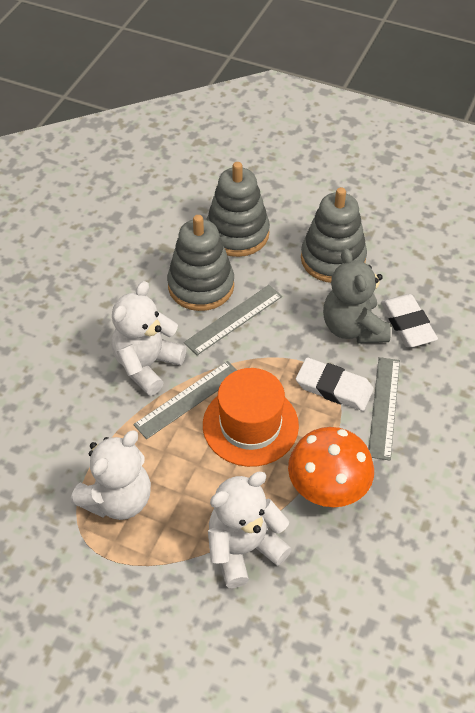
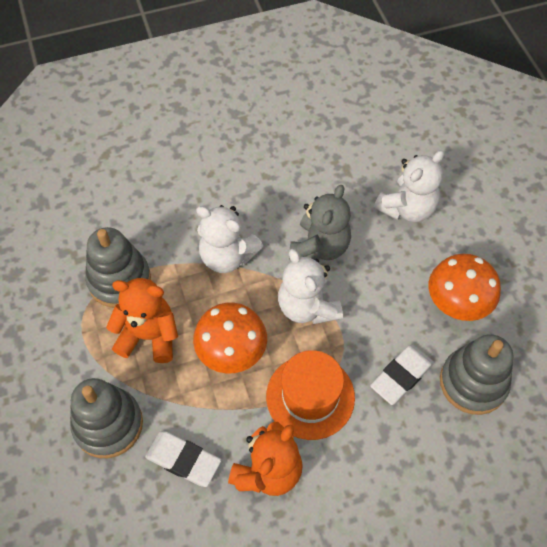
grey ruler: [133,361,237,439] [184,285,282,355] [369,357,400,461] = 3 -> none = 0
orange mushroom: [288,427,374,507] = 1 -> [193,303,267,373] [429,254,501,321] = 2
orange teddy bear: none = 0 -> [106,278,178,363] [228,422,303,496] = 2

